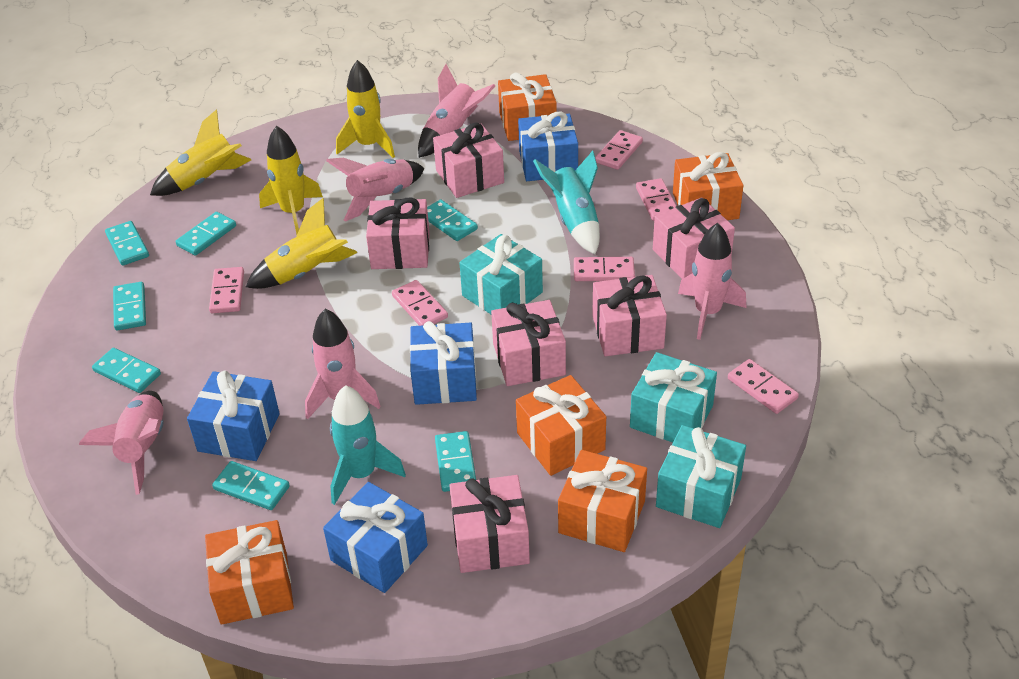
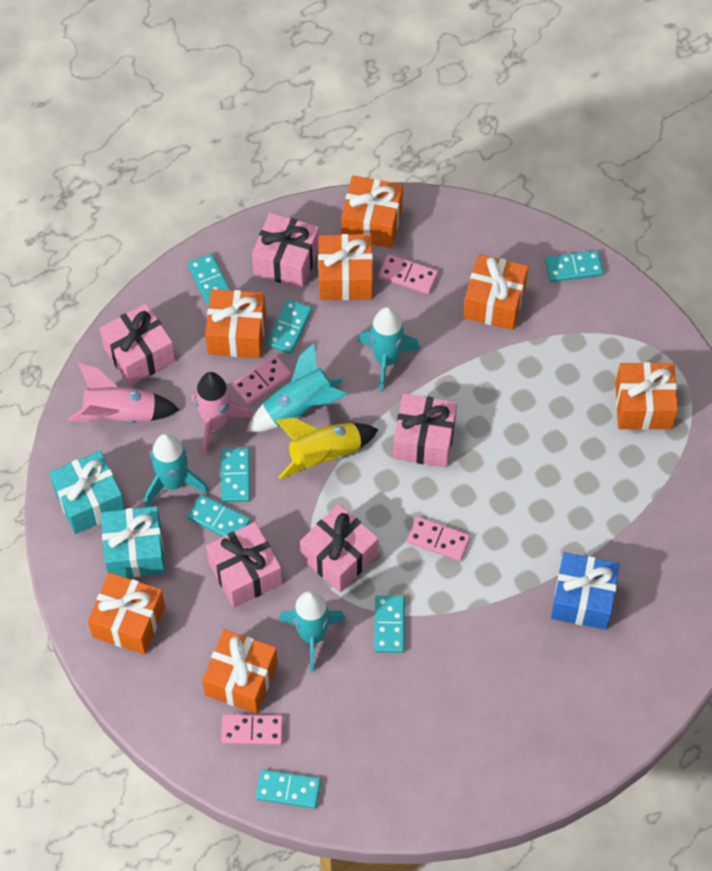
blue gift: [187,371,280,461] [323,482,428,593] [410,321,477,405] [518,112,578,181] = 4 -> [551,552,620,630] = 1
orange gift: [205,520,294,625] [498,72,557,141] [516,375,606,476] [558,450,647,552] [673,152,743,220] = 5 -> [88,572,165,655] [202,629,278,714] [205,289,266,358] [318,234,373,300] [341,175,403,248] [463,254,528,330] [615,362,678,430] = 7
pink domino: [209,267,244,313] [392,280,448,326] [574,257,635,281] [595,130,643,170] [636,178,677,221] [728,359,799,414] = 6 -> [221,714,283,745] [232,355,292,405] [378,254,438,294] [407,517,471,561] = 4
pink gift: [366,198,430,269] [433,123,504,198] [449,475,530,573] [491,300,566,386] [592,275,667,356] [653,197,735,279] = 6 -> [100,303,175,386] [206,522,282,608] [252,212,319,289] [300,504,379,592] [393,393,457,468] = 5
pink rocket: [79,391,163,495] [305,309,381,419] [326,158,424,222] [418,64,495,158] [678,223,746,340] = 5 -> [68,364,180,423] [191,372,252,455] = 2
turquoise gift: [460,234,543,314] [630,352,717,443] [656,425,746,528] = 3 -> [49,451,125,534] [101,506,165,578] = 2
turquoise rocket: [330,385,406,505] [533,151,600,254] = 2 -> [145,433,209,506] [247,343,347,432] [279,590,346,672] [358,307,420,391] = 4
yellow rocket: [150,109,251,196] [246,198,357,289] [259,126,323,234] [336,60,395,158] = 4 -> [275,418,378,479] = 1

